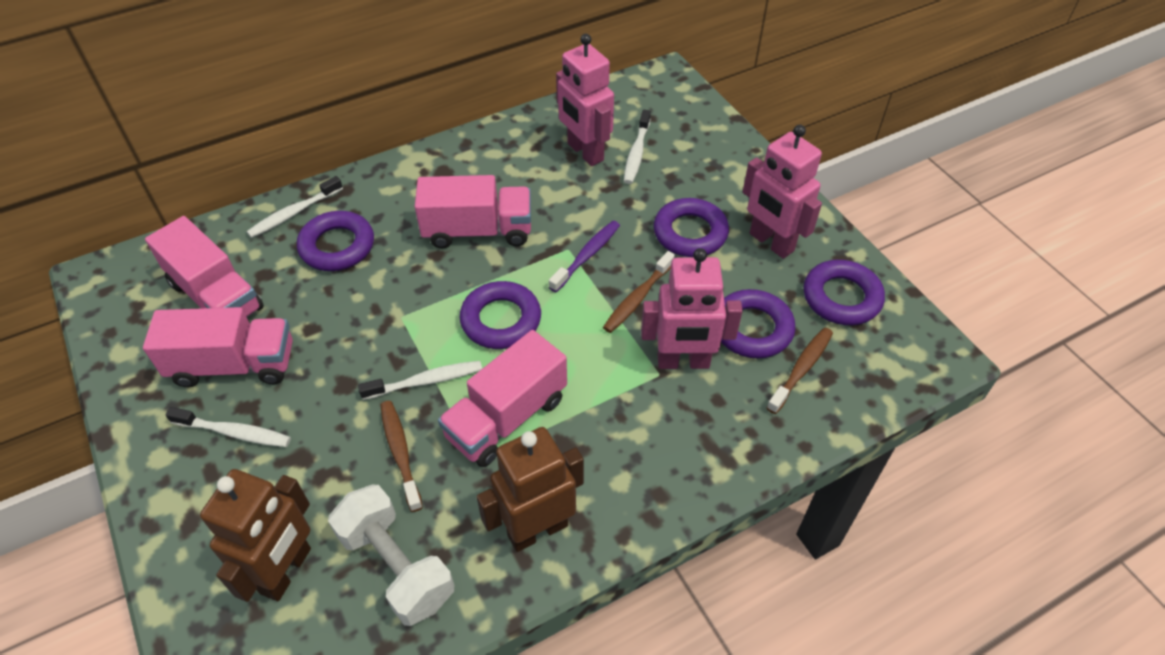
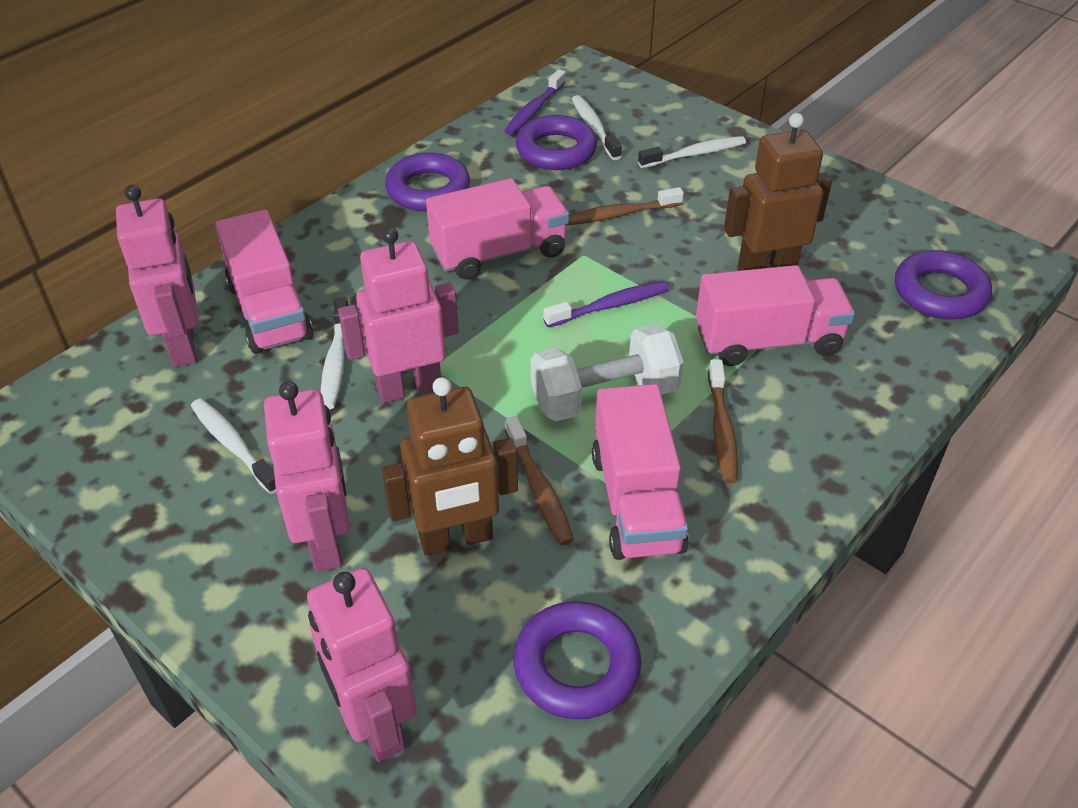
pink robot: [556,34,614,166] [641,248,743,369] [743,125,822,259] = 3 -> [116,185,199,367] [264,381,350,572] [307,568,417,762] [338,227,459,403] = 4
purple ring: [297,211,374,271] [460,281,541,349] [653,198,729,257] [721,289,795,358] [804,260,885,325] = 5 -> [385,152,470,211] [513,601,641,719] [516,115,597,170] [895,250,992,320] = 4
purple toothbrush: [549,221,620,292] = 1 -> [504,69,566,135] [543,281,669,327] = 2

